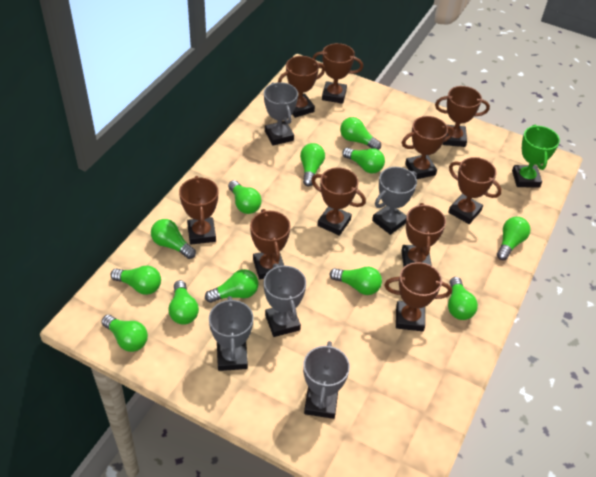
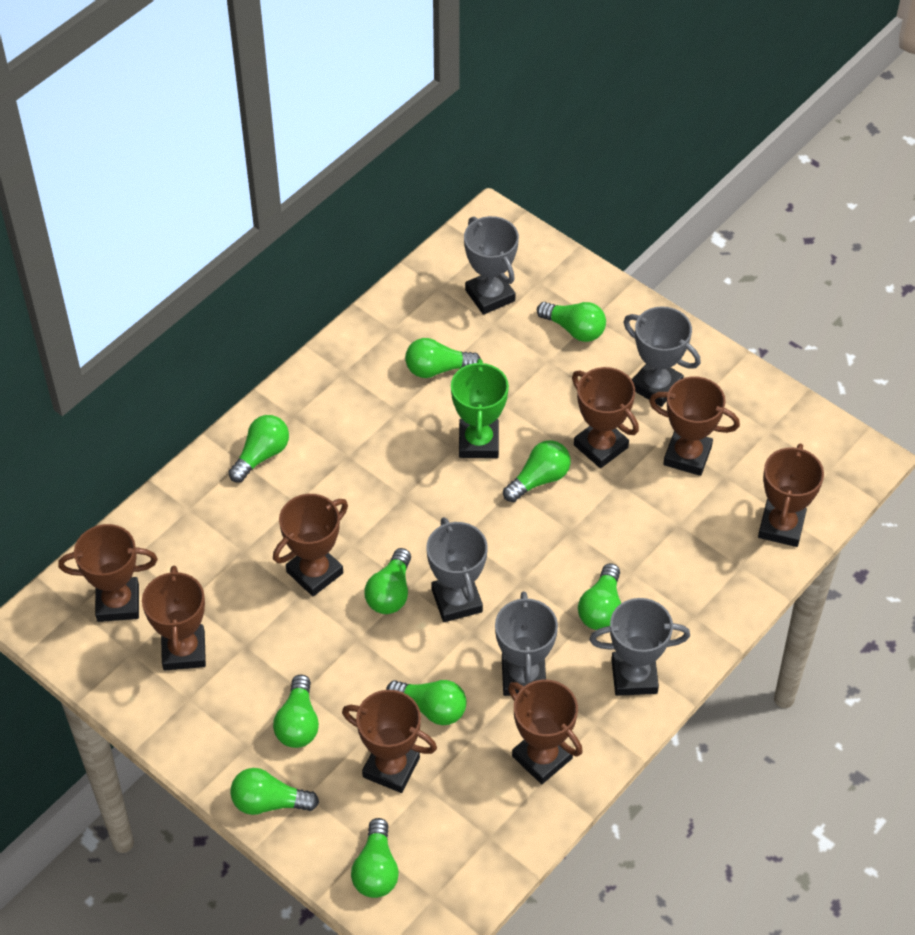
brown trophy: [179,176,218,244] [250,209,291,279] [278,56,325,118] [311,168,366,236] [313,43,363,104] [384,262,452,331] [401,203,446,267] [402,116,454,179] [435,86,490,147] [448,157,502,224] = 10 -> [58,524,158,622] [142,566,206,670] [273,494,348,596] [342,690,437,793] [508,679,583,784] [572,367,639,468] [649,376,740,476] [758,444,824,547] = 8
green light bulb: [101,315,148,352] [111,266,161,295] [151,219,196,259] [168,280,199,325] [205,269,258,303] [228,180,262,214] [300,143,325,186] [330,267,382,295] [340,117,381,150] [342,148,385,173] [448,277,478,320] [497,217,530,260] = 12 -> [228,415,289,482] [230,768,319,815] [273,675,319,748] [351,818,399,898] [364,548,411,614] [386,680,466,725] [405,338,481,378] [503,440,571,502] [537,302,606,342] [578,563,621,630] = 10

